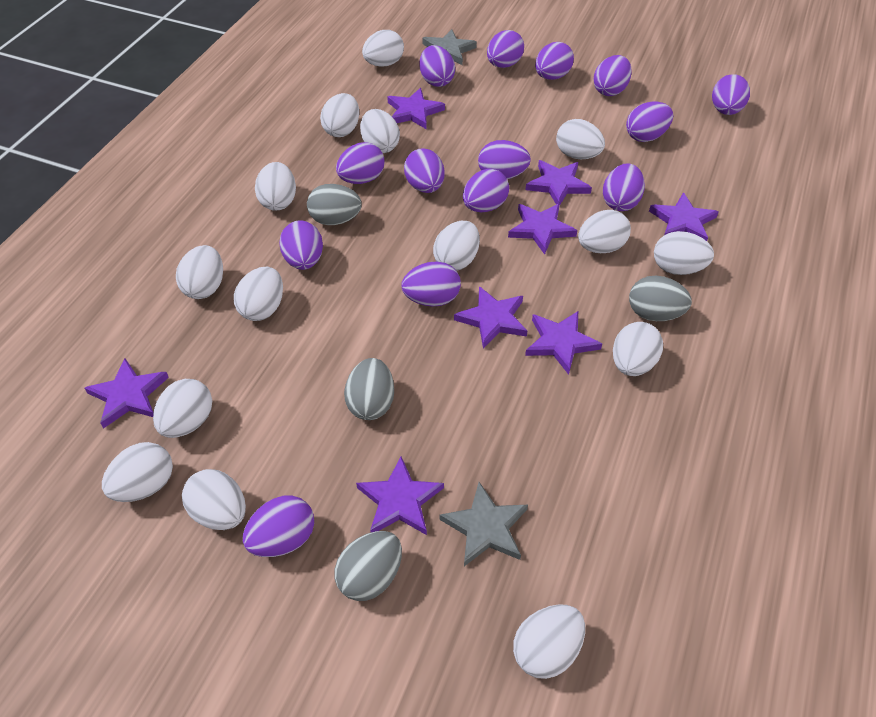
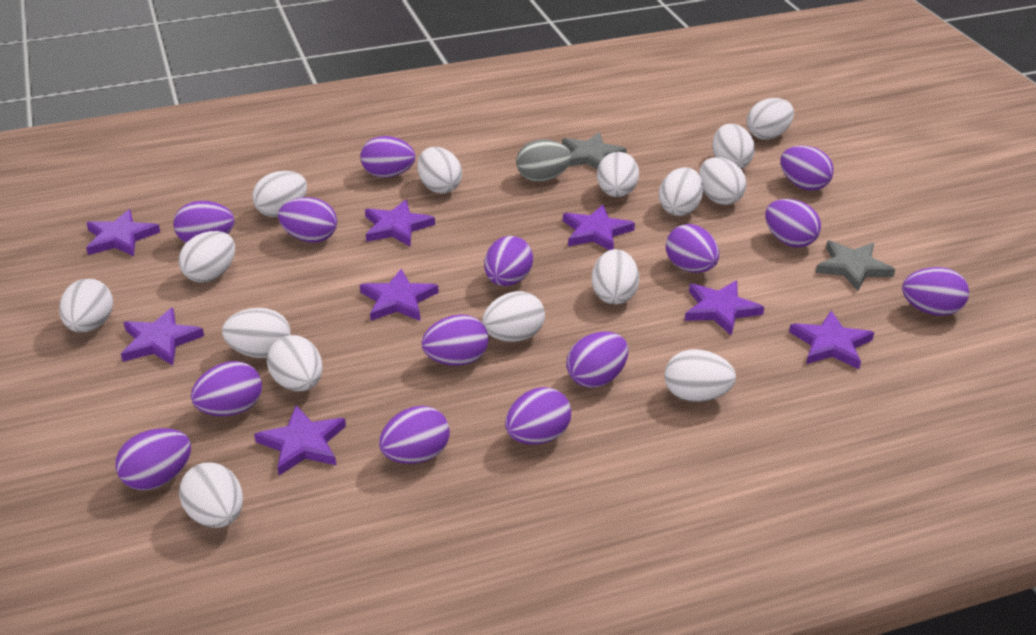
grey egg: [307,184,362,225] [334,531,402,601] [344,358,394,420] [629,276,692,321] = 4 -> [516,140,571,182] = 1

